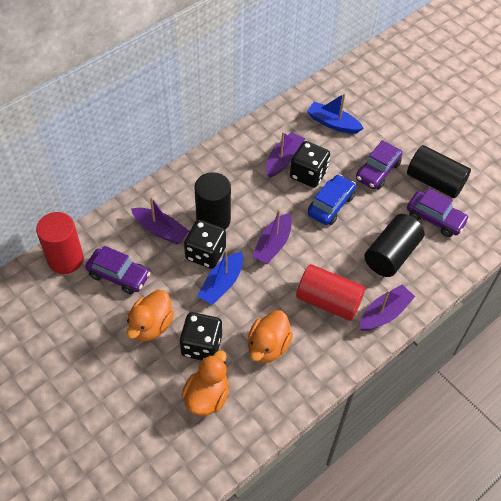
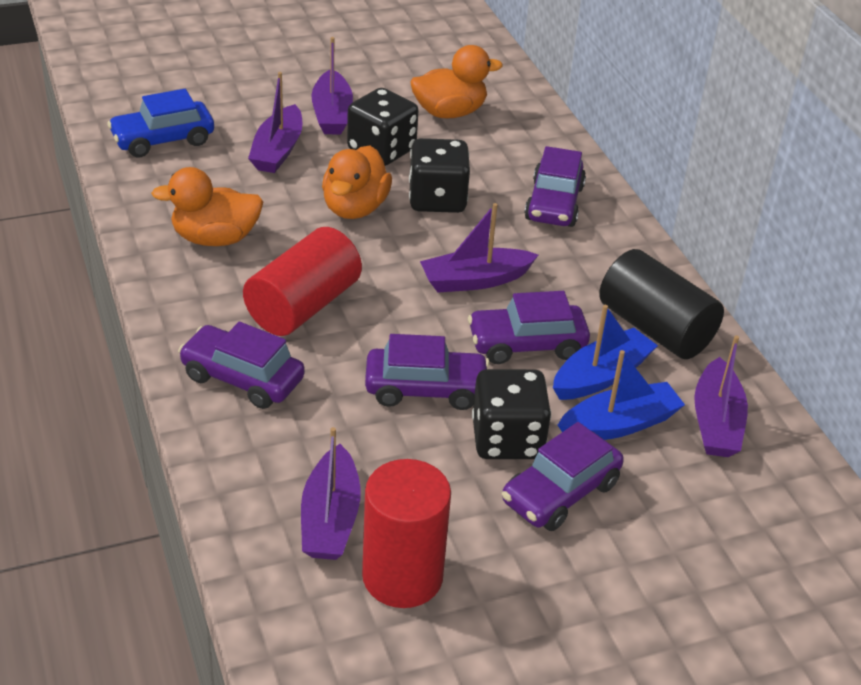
black cylinder: [194,172,231,229] [364,214,425,277] [407,145,471,198] = 3 -> [599,249,724,359] = 1
purple boat: [131,197,189,244] [252,209,292,264] [266,132,305,177] [359,285,415,331] = 4 -> [248,72,302,173] [301,427,361,560] [311,37,353,134] [420,203,538,292] [694,335,748,457] = 5
purple car: [85,246,150,294] [356,140,403,190] [407,188,469,237] = 3 -> [178,322,305,409] [365,334,490,410] [468,291,590,364] [502,422,624,531] [524,146,586,227] = 5

